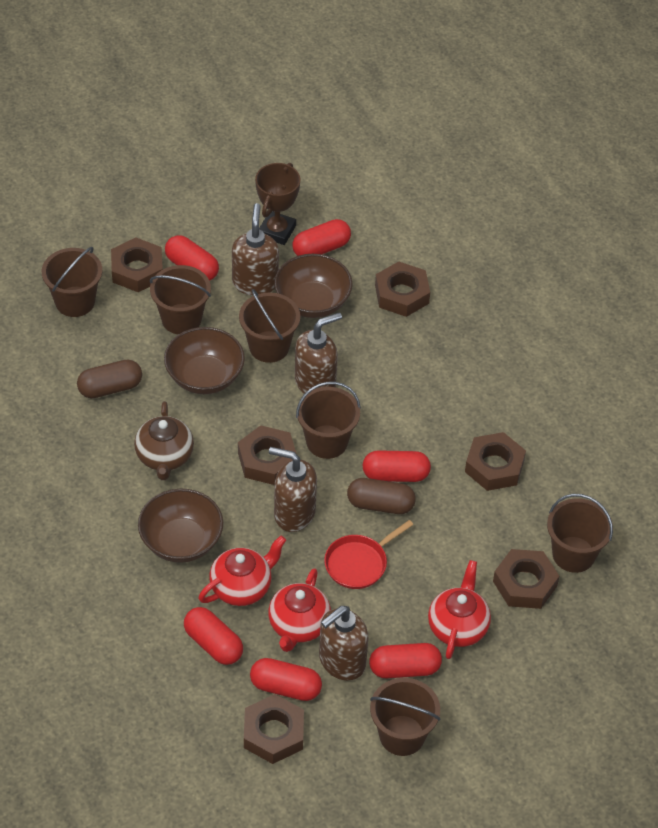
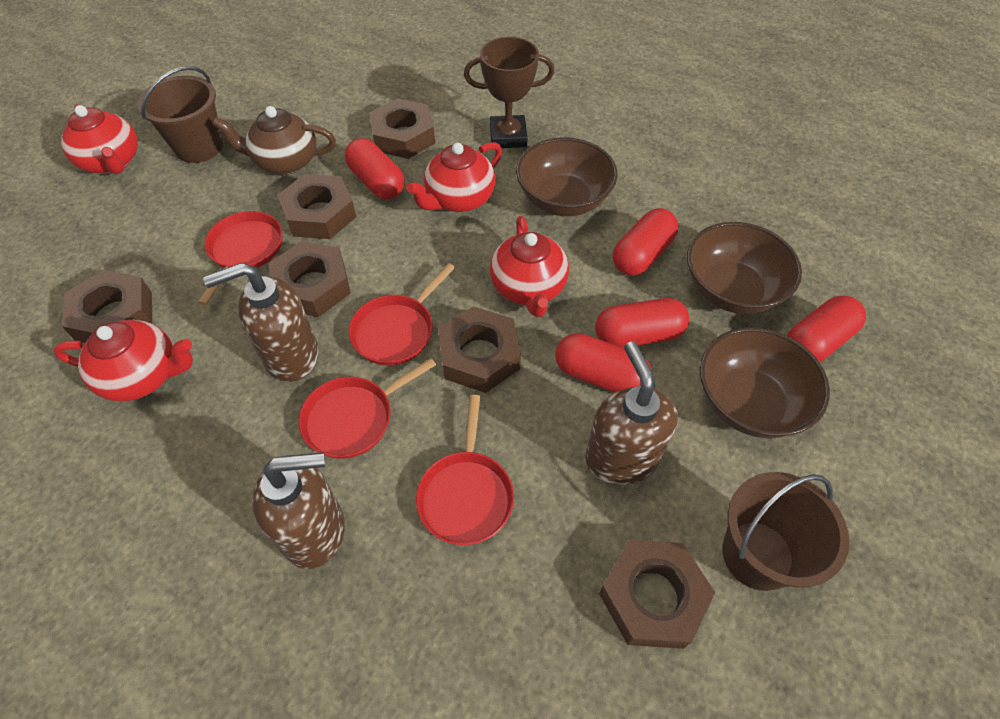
brown bucket: [42,247,102,317] [150,265,211,335] [239,289,300,363] [296,382,361,459] [370,678,440,756] [547,494,613,573] = 6 -> [138,66,223,163] [722,472,849,591] = 2
brown capsule: [77,360,142,398] [347,478,416,514] = 2 -> none = 0
brown soap dispenser: [232,203,279,296] [269,447,317,532] [295,312,342,394] [319,606,368,681] = 4 -> [203,263,319,382] [252,452,345,569] [585,341,678,485] = 3
red capsule: [165,235,219,281] [184,607,243,665] [250,658,322,701] [293,219,351,256] [362,450,431,482] [369,643,442,678] = 6 -> [345,138,405,199] [555,333,652,393] [595,298,689,348] [613,208,678,276] [787,296,866,363] = 5
red pan: [324,520,413,589] = 1 -> [198,211,283,305] [299,358,436,459] [349,263,455,365] [416,395,514,545] = 4
red teapot: [199,536,286,606] [268,568,331,652] [428,560,491,659] = 3 -> [53,320,193,401] [61,104,138,174] [406,142,502,212] [490,216,569,317] = 4

